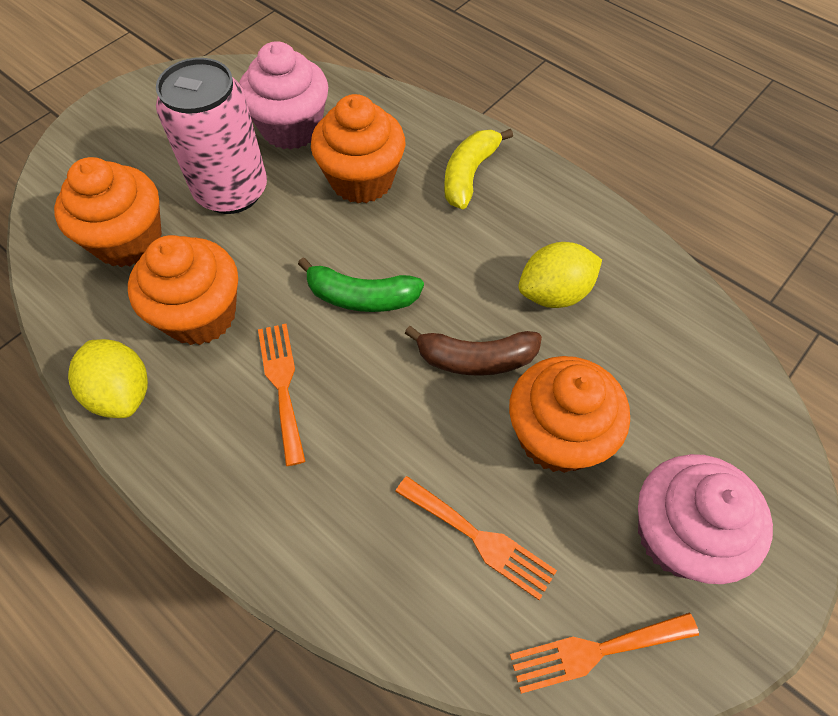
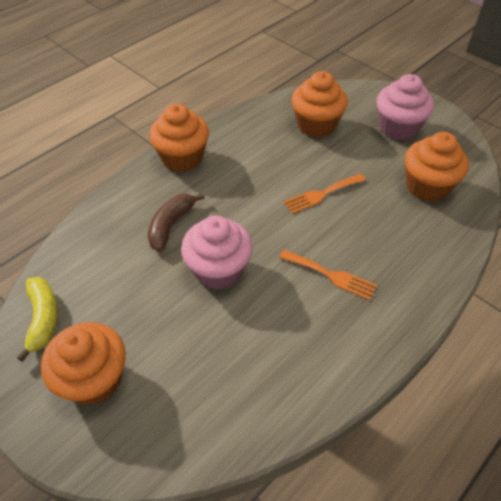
green banana: [298,258,424,312] = 1 -> none = 0
orange fork: [258,324,306,466] [395,476,557,600] [510,613,699,694] = 3 -> [279,250,377,300] [284,174,366,214] = 2
pink can: [156,58,267,214] = 1 -> none = 0
yellow lemon: [68,339,148,418] [518,242,602,308] = 2 -> none = 0

